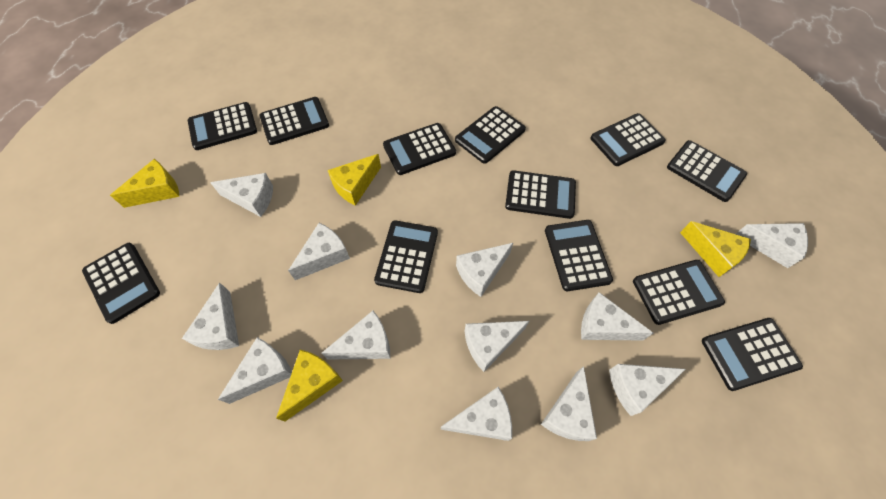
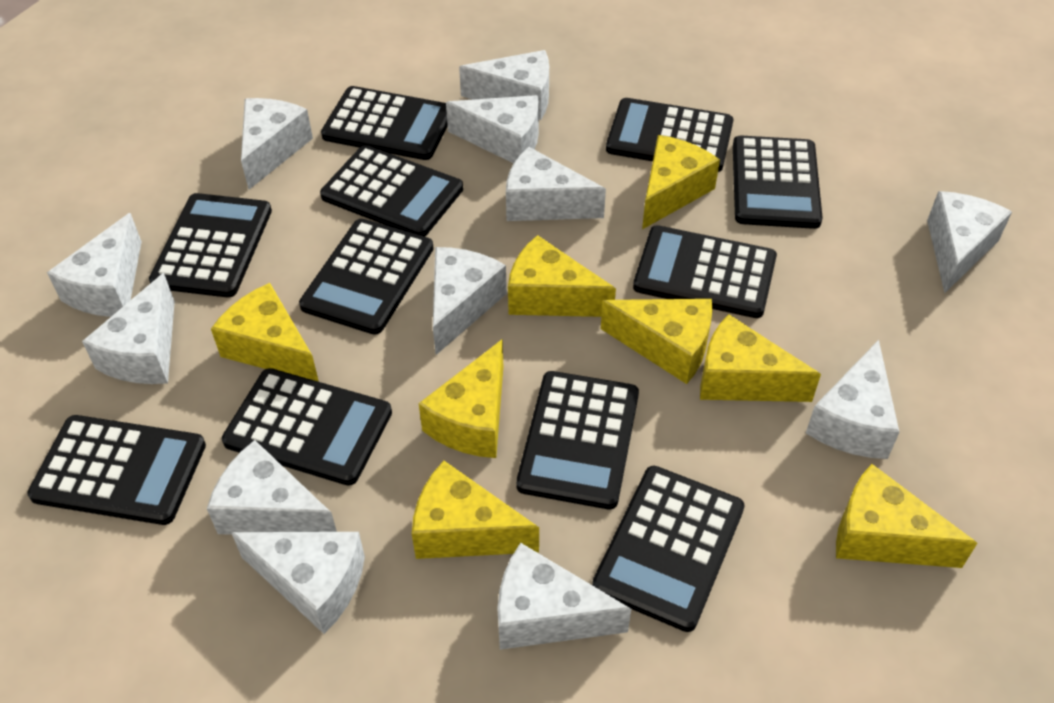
black calculator: [82,243,160,324] [188,102,257,150] [259,97,329,145] [374,220,438,293] [383,123,456,175] [455,106,526,164] [505,170,576,219] [545,220,613,291] [591,113,666,166] [633,260,725,325] [667,140,747,202] [702,318,803,391] = 12 -> [27,415,206,525] [149,193,272,298] [222,368,392,486] [299,219,434,335] [320,145,463,237] [321,86,448,160] [516,371,639,509] [592,466,744,632] [606,98,733,172] [633,225,777,318] [733,136,823,229] = 11
yellow cheese: [110,159,179,208] [276,350,343,422] [328,154,381,206] [680,221,751,277] = 4 -> [211,283,319,382] [412,461,539,559] [419,339,503,458] [508,235,616,317] [601,299,712,384] [642,135,720,229] [700,314,821,402] [836,464,977,568] = 8

